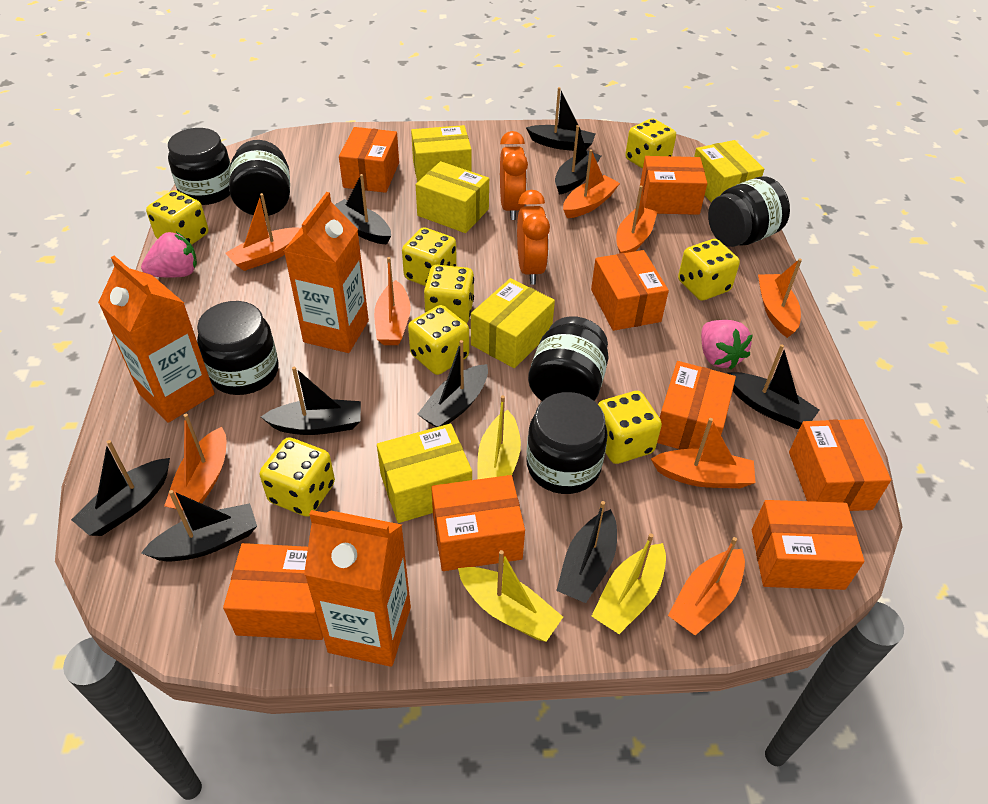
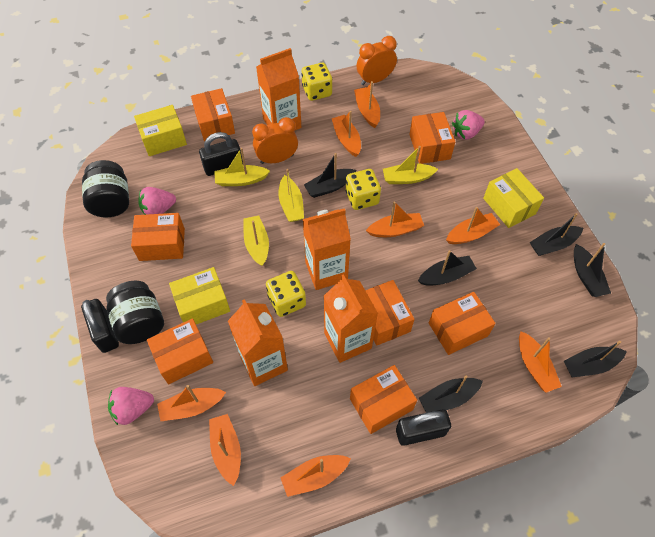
black boat: [71,440,170,536] [141,490,257,562] [261,367,361,435] [335,174,391,245] [417,340,488,427] [526,87,595,151] [555,125,601,195] [556,501,617,603] [727,344,819,429] = 9 -> [304,153,357,198] [418,250,477,286] [419,375,483,413] [530,213,583,256] [564,341,627,377] [574,243,611,297] = 6
black jar: [168,128,231,205] [197,301,279,395] [229,140,290,216] [526,392,608,494] [528,316,608,401] [708,176,790,247] = 6 -> [82,160,129,217] [106,281,164,344] = 2
black padlock: none = 0 -> [81,299,119,353] [199,132,243,176] [396,409,451,446] = 3
orange box: [223,543,323,640] [339,127,399,193] [431,475,525,571] [591,250,669,331] [640,156,707,215] [657,361,736,450] [752,500,864,590] [789,419,891,511] = 8 -> [131,213,185,261] [147,318,213,384] [191,88,235,141] [350,365,417,434] [365,280,415,346] [409,112,455,164] [429,292,496,355] = 7
orange carton: [98,256,215,423] [284,192,369,353] [304,510,411,667] = 3 -> [228,299,288,386] [256,48,301,130] [302,208,351,290] [324,274,378,363] = 4
pink strawberry: [141,232,197,278] [701,320,753,370] = 2 -> [108,387,154,425] [139,187,176,215] [452,110,485,140] = 3
yellow boat: [458,550,563,642] [477,395,521,479] [592,533,666,634] = 3 -> [214,148,270,186] [243,216,269,266] [278,169,304,222] [383,146,438,184] = 4
yellow box: [377,424,472,523] [411,125,472,182] [416,161,489,233] [471,278,555,368] [694,140,764,203] = 5 -> [134,105,187,156] [169,267,230,324] [483,168,544,228] = 3
yellow dice: [146,190,208,245] [260,437,335,517] [402,227,457,286] [408,305,469,375] [424,265,474,323] [598,391,662,464] [625,118,676,169] [678,239,740,301] = 8 -> [266,271,306,317] [302,63,332,101] [346,169,381,210] = 3

